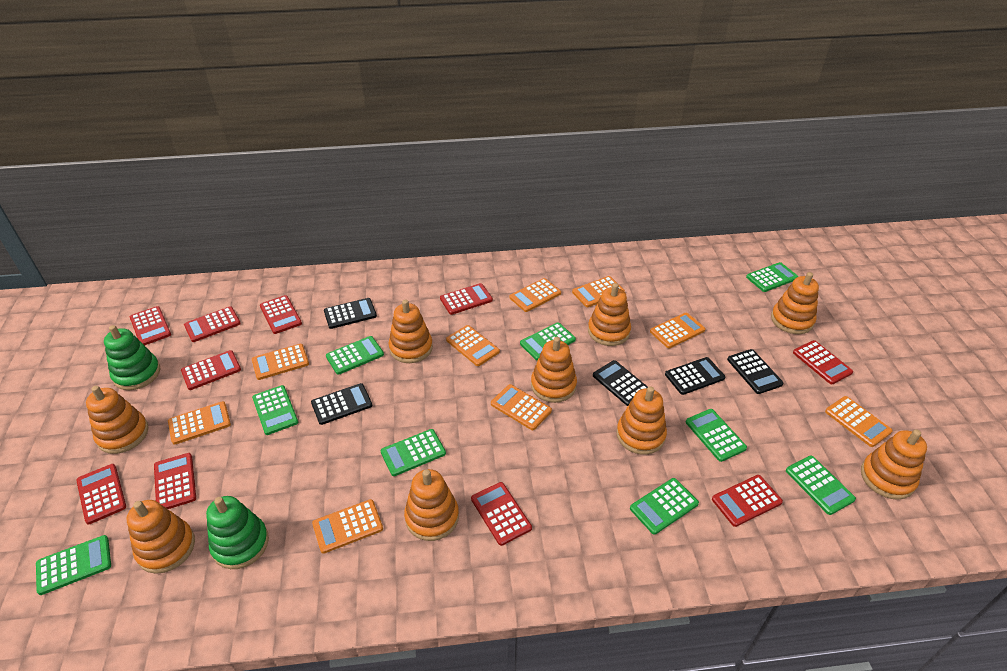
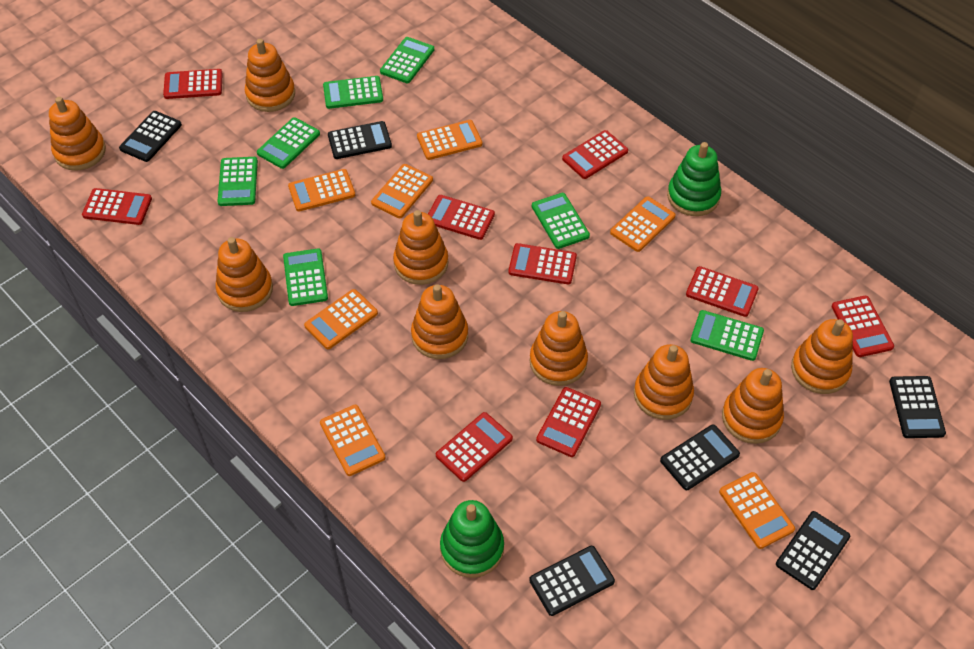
black calculator: [311,383,372,425] [324,298,377,329] [593,360,648,406] [665,357,725,395] [727,349,784,394] = 5 -> [119,111,182,162] [328,121,392,159] [529,546,615,616] [660,424,740,490] [776,511,850,590] [889,376,946,438] = 6
green calculator: [36,535,111,595] [252,385,298,435] [326,336,384,375] [380,429,446,476] [520,322,576,360] [630,478,699,535] [686,409,747,462] [746,262,798,292] [786,455,856,515] = 9 -> [217,157,258,206] [257,117,320,169] [283,248,328,306] [323,76,383,109] [380,37,434,83] [532,193,590,249] [690,310,764,361] = 7
orange calculator: [168,401,231,445] [252,344,309,380] [312,499,383,554] [446,325,500,366] [491,384,552,430] [509,278,561,312] [572,276,625,307] [650,313,705,348] [825,396,893,447] = 9 -> [288,169,355,211] [304,289,378,349] [320,405,386,476] [371,164,433,218] [417,120,482,160] [610,196,676,252] [719,472,795,549] = 7
red calculator: [76,464,126,524] [130,306,171,345] [154,453,196,509] [181,350,241,390] [184,306,241,342] [260,295,302,334] [440,283,493,315] [471,482,532,546] [712,475,783,527] [793,340,853,384] = 10 -> [82,188,152,225] [163,69,223,99] [428,195,495,240] [436,412,513,482] [508,243,577,284] [536,387,601,457] [562,130,628,179] [686,266,759,317] [831,296,894,357] = 9

